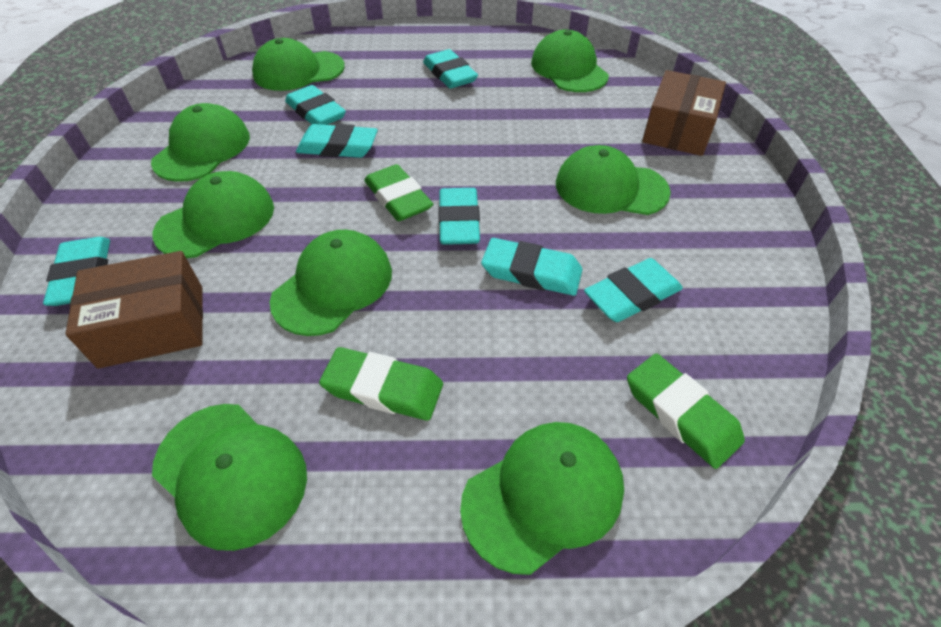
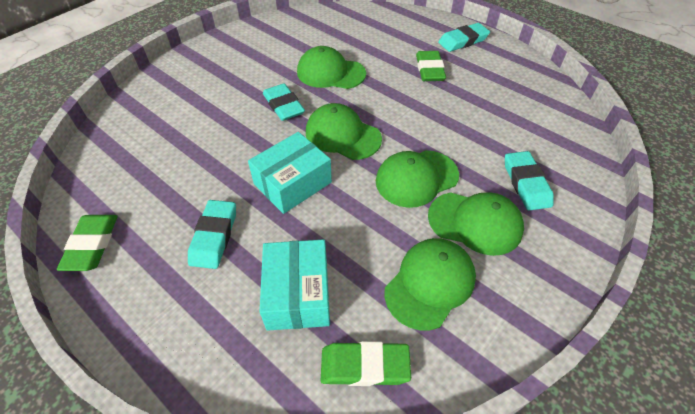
brown box: [65,251,203,369] [642,70,726,156] = 2 -> none = 0
green cap: [151,103,250,182] [152,171,274,258] [152,404,307,551] [252,38,345,91] [270,230,392,336] [460,422,624,575] [531,30,609,92] [556,145,671,215] = 8 -> [297,46,366,89] [306,103,382,160] [376,150,459,208] [385,238,476,330] [428,192,524,256] = 5
turquoise box: none = 0 -> [248,132,332,214] [260,239,330,331] = 2
turquoise eraser: [43,237,110,306] [285,85,346,125] [296,124,378,158] [423,49,478,89] [439,188,480,245] [481,238,583,296] [584,258,683,322] = 7 -> [188,200,236,269] [263,83,305,121] [438,23,490,52] [505,151,554,210] = 4

